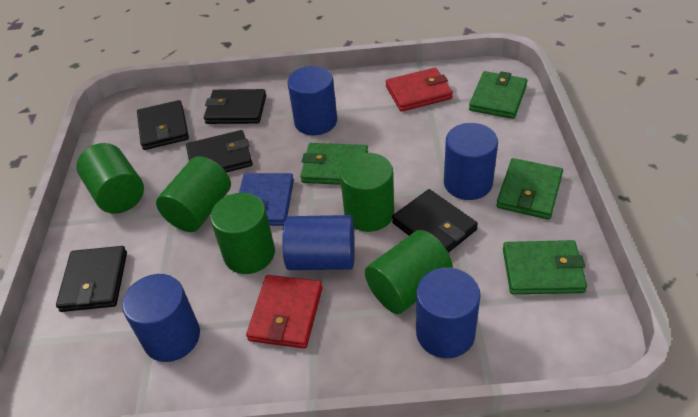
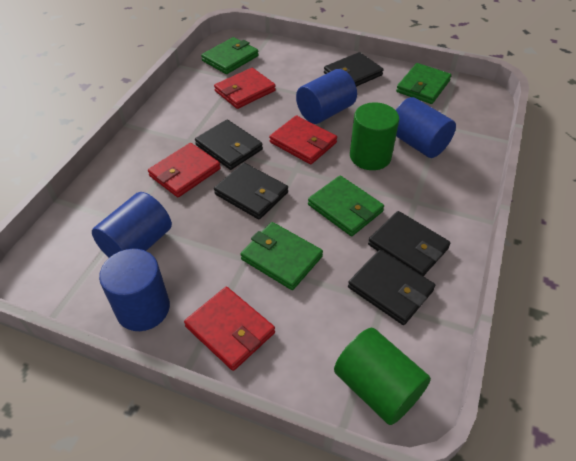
blue cylinder: [122,274,200,362] [282,215,355,270] [288,66,337,135] [416,267,481,358] [444,123,498,200] = 5 -> [92,192,172,258] [99,249,170,331] [296,69,357,124] [396,97,456,158] = 4
blue wallet: [239,173,294,226] = 1 -> none = 0
green cylinder: [76,143,144,214] [156,156,231,232] [210,193,275,274] [340,153,394,232] [365,230,453,314] = 5 -> [334,328,431,425] [350,102,399,170] = 2
red wallet: [246,275,323,348] [386,68,453,112] = 2 -> [148,143,221,197] [184,287,275,371] [214,68,276,109] [269,115,337,164] = 4

